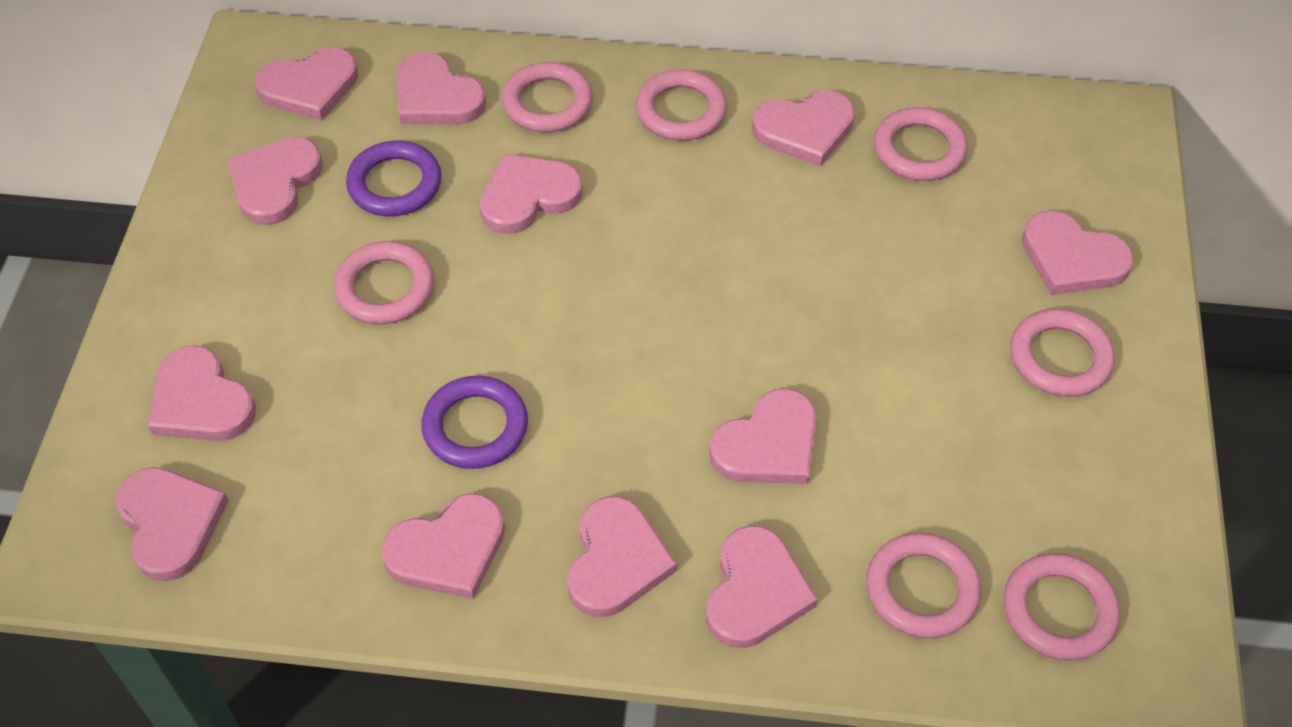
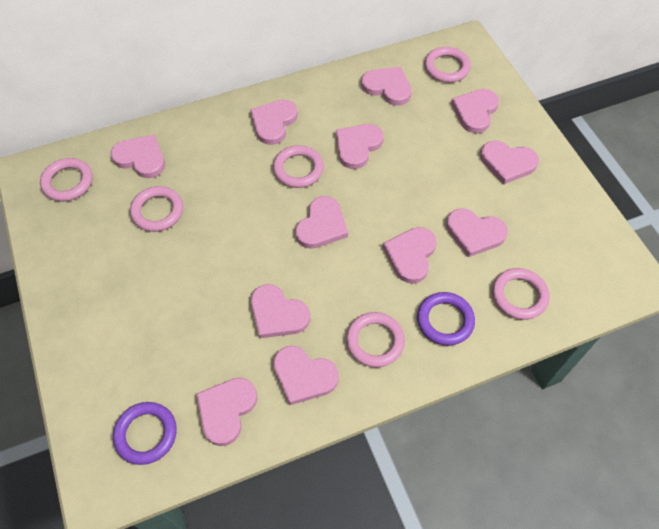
pink ring: [334,241,434,324] [502,62,593,132] [636,70,727,141] [866,532,981,638] [874,107,968,181] [1004,553,1120,661] [1010,309,1115,397] = 7 -> [40,158,93,201] [130,186,183,232] [273,145,324,188] [346,312,405,367] [425,47,471,83] [492,268,550,320] = 6

